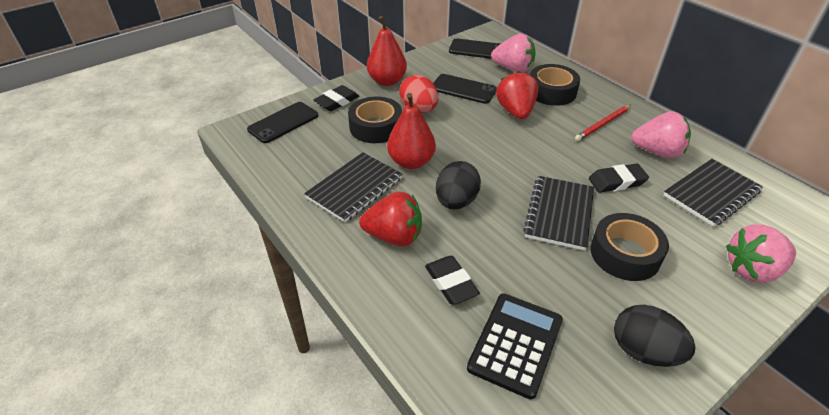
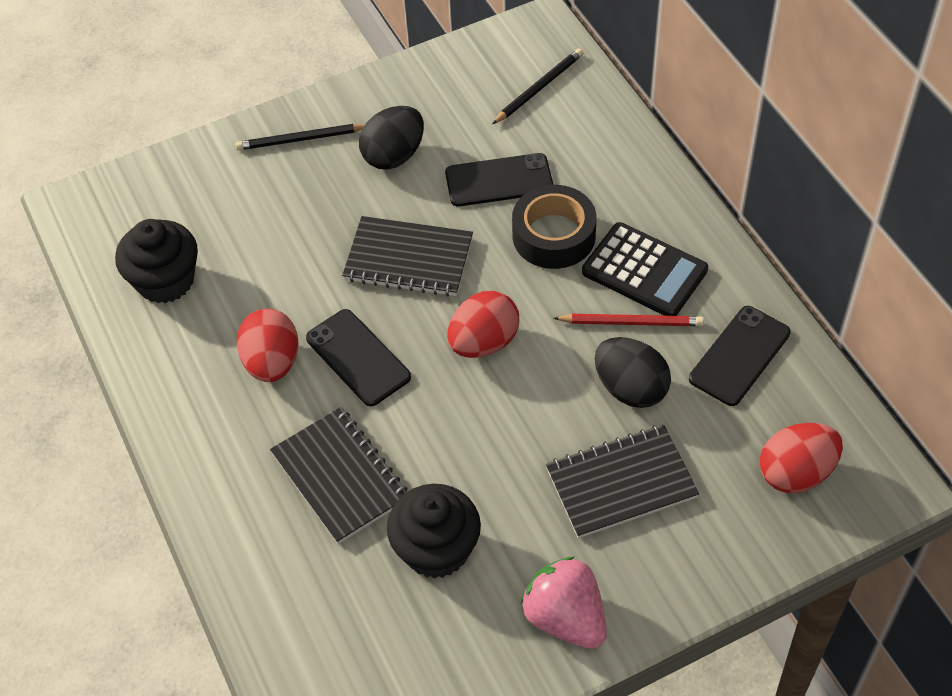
black cupcake: none = 0 -> [115,219,198,303] [387,484,481,579] = 2
black eraser: [313,85,359,111] [425,256,480,304] [589,164,649,193] = 3 -> none = 0
black pencil: none = 0 -> [235,124,365,150] [492,48,583,124] = 2
black tape: [348,96,402,143] [530,64,580,106] [590,213,669,281] = 3 -> [512,185,596,269] = 1
pink strawberry: [491,34,536,73] [631,111,691,158] [726,224,796,283] = 3 -> [521,557,607,649] = 1
red egg: [399,75,438,113] = 1 -> [237,309,299,382] [447,291,519,358] [760,423,843,493] = 3
red pear: [367,16,407,86] [387,93,436,169] = 2 -> none = 0
red strawberry: [359,192,422,246] [496,71,538,119] = 2 -> none = 0

